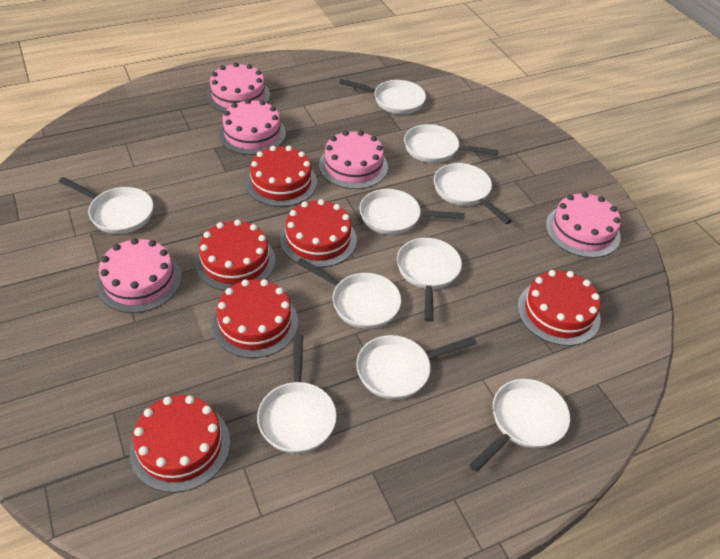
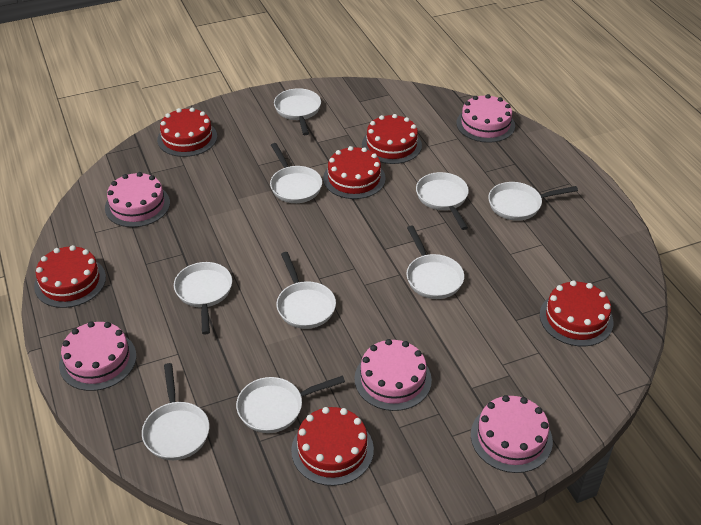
white pan: [59,177,153,234] [257,335,337,454] [297,258,401,329] [339,79,426,114] [356,335,477,400] [360,189,465,235] [397,238,462,322] [404,124,499,163] [434,163,512,224] [469,379,570,472] = 10 -> [142,363,209,460] [174,262,232,334] [236,375,345,433] [270,143,322,203] [274,88,321,135] [276,252,336,329] [406,225,464,299] [416,172,469,230] [488,182,578,221] = 9

